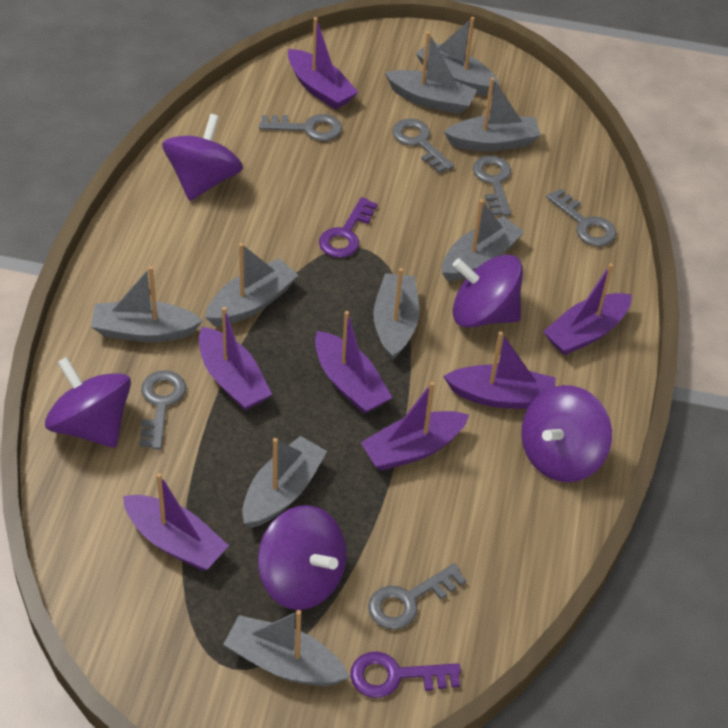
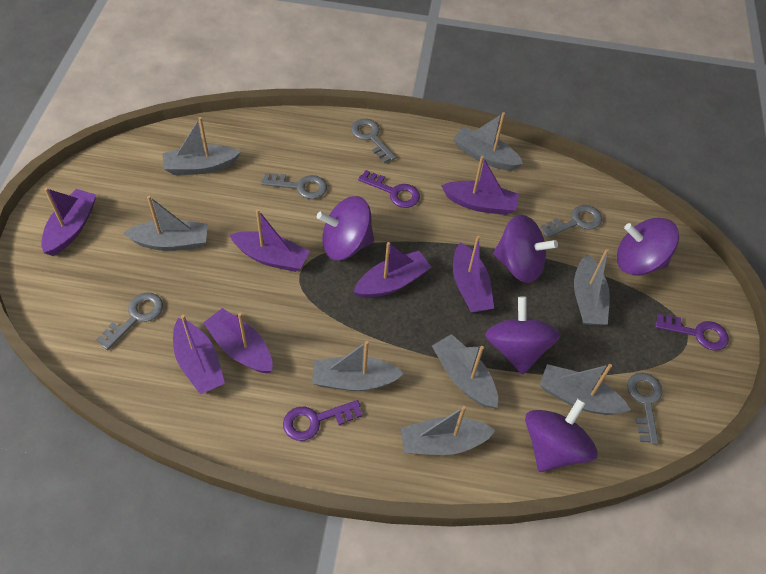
grey boat: [91,266,203,342] [205,243,298,326] [223,610,350,686] [242,436,327,528] [373,268,419,360] [385,31,477,114] [416,17,500,96] [442,199,524,281] [444,77,541,151] = 9 -> [124,196,208,251] [162,117,241,175] [312,341,404,391] [400,406,496,455] [432,334,498,408] [453,112,524,171] [539,364,631,415] [574,249,610,325] = 8
grey key: [140,370,186,449] [259,114,342,141] [368,563,467,629] [392,119,454,173] [473,156,511,216] [546,188,616,246] = 6 -> [96,292,163,350] [261,173,327,199] [351,119,396,163] [540,205,602,238] [627,373,662,445] = 5
purple key: [319,197,378,258] [350,651,461,698] = 2 -> [283,400,362,441] [358,170,420,208] [655,314,729,351] = 3

